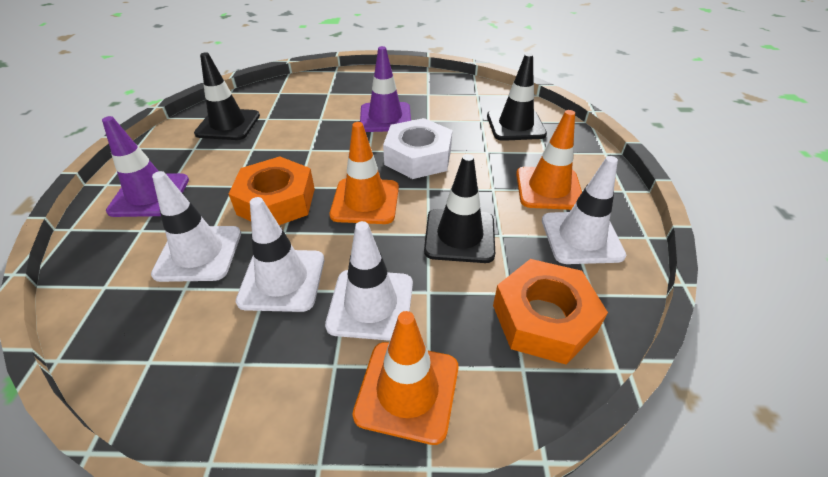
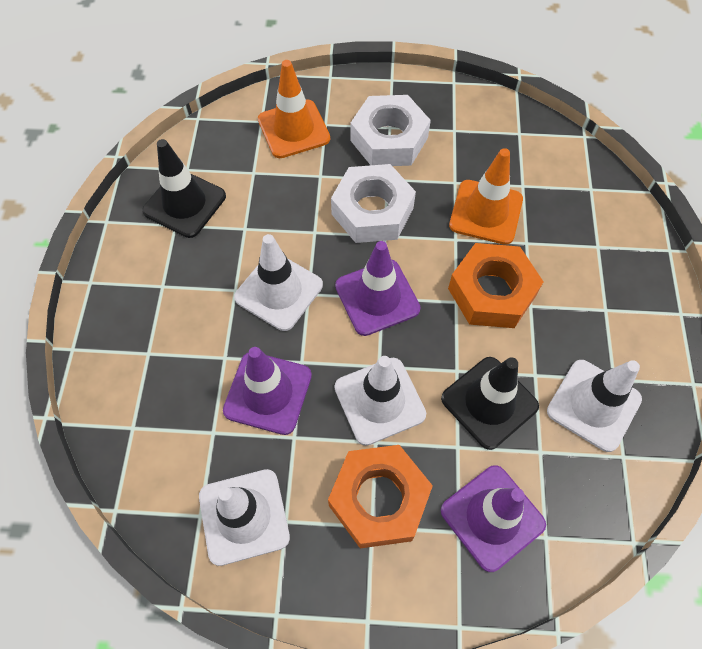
black traffic cone: [194,52,260,140] [424,154,495,263] [487,53,547,141] = 3 -> [142,139,226,238] [441,357,539,450] = 2
orange traffic cone: [330,122,399,224] [353,311,458,445] [516,110,582,210] = 3 -> [258,60,330,158] [449,148,523,245] = 2
purple traffic cone: [102,116,189,217] [360,46,411,132] = 2 -> [223,347,312,435] [335,241,421,336] [441,465,546,572] = 3
white nut: [383,118,452,179] = 1 -> [331,164,416,243] [350,95,431,166] = 2

